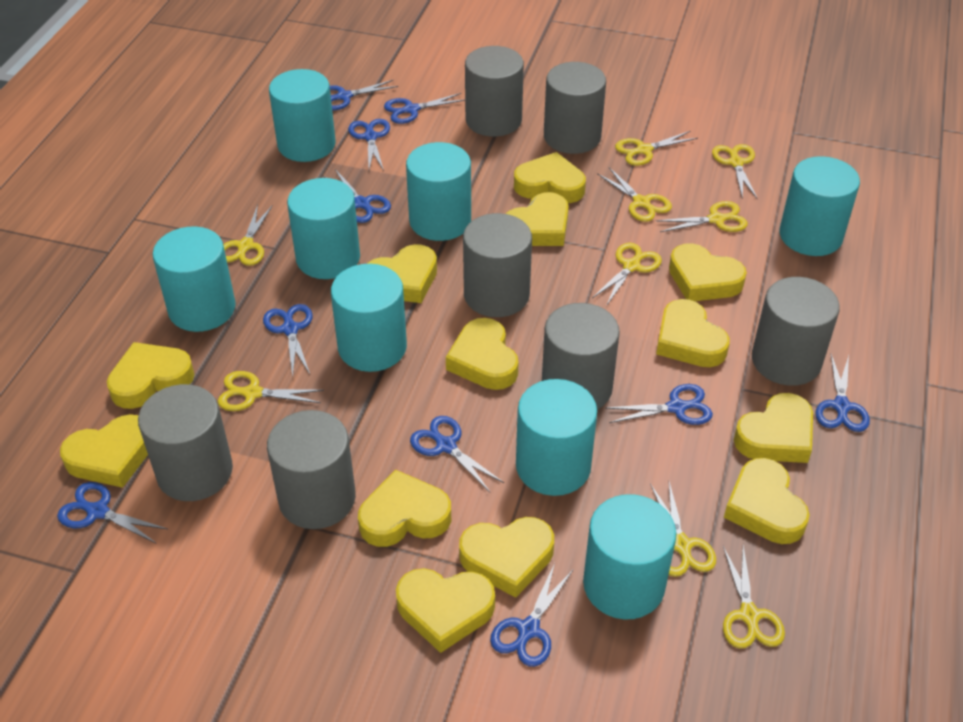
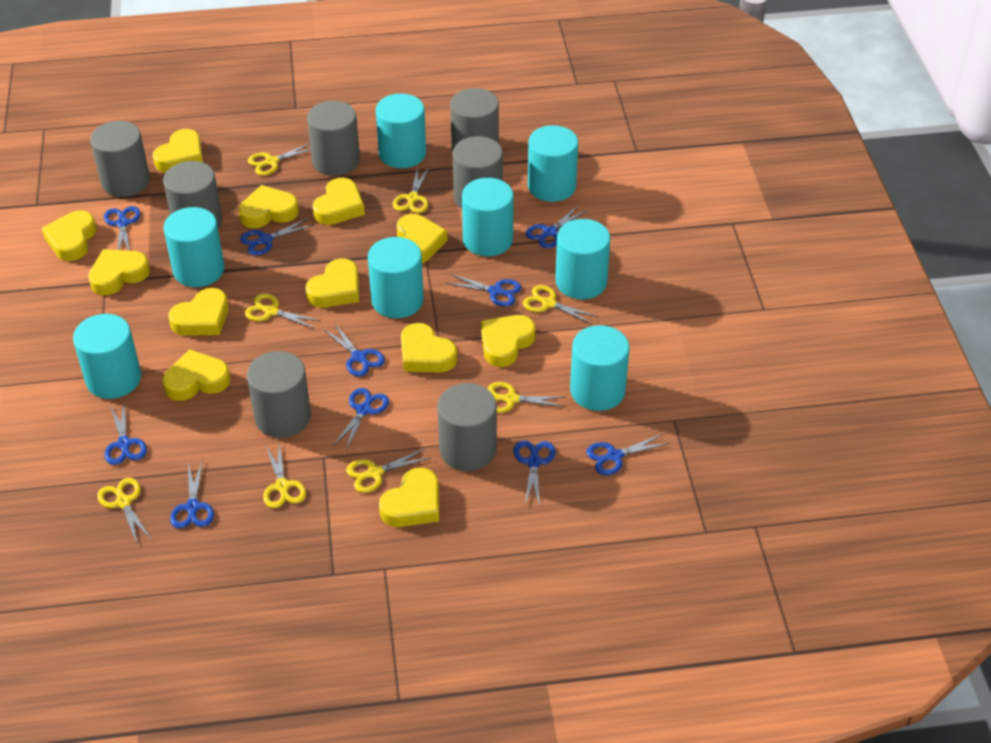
yellow heart: [60,414,148,488] [107,342,195,409] [358,469,451,547] [367,244,437,303] [396,568,495,653] [446,318,519,390] [459,517,554,598] [506,192,569,246] [514,152,586,203] [656,299,730,367] [669,243,747,301] [724,458,810,544] [734,393,813,463] = 13 -> [42,210,97,261] [88,249,150,295] [153,129,203,173] [162,349,230,401] [168,288,228,336] [239,185,299,228] [306,258,359,307] [313,177,365,225] [379,468,439,527] [397,214,448,263] [401,323,457,373] [481,315,535,367] = 12
yellow scissors: [218,371,324,411] [223,205,273,266] [592,243,662,306] [597,167,672,222] [615,131,698,166] [650,482,716,577] [655,201,748,232] [712,144,758,199] [723,546,785,649] = 9 -> [97,478,152,544] [245,293,321,329] [248,143,311,176] [263,442,306,508] [346,449,430,493] [393,168,429,213] [488,382,566,413] [523,285,598,325] = 8

